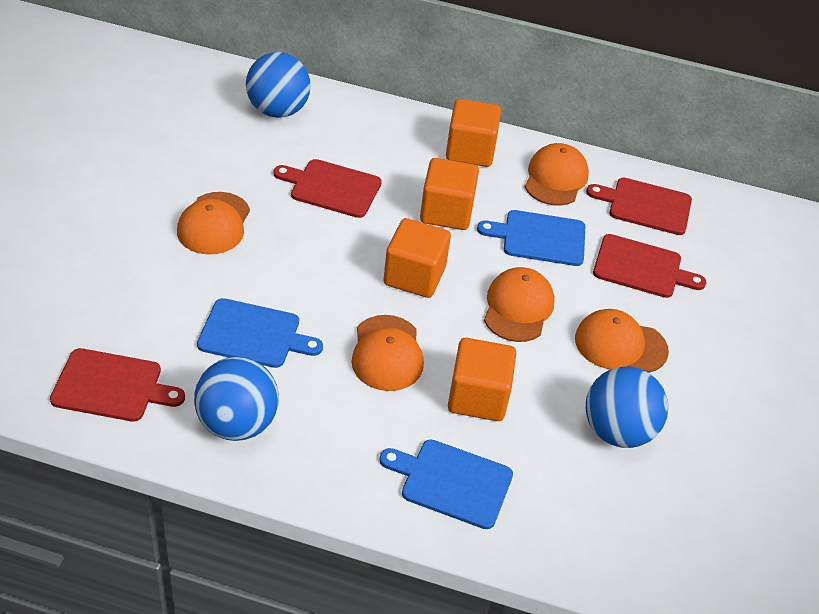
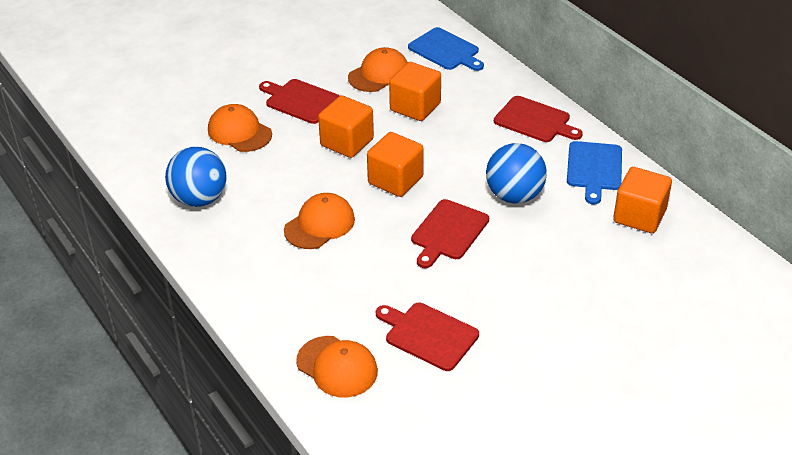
blue ball: [194,357,279,441] [246,52,311,118] [586,367,668,448] = 3 -> [165,147,227,207] [486,143,547,204] = 2
blue cutting board: [197,298,323,368] [379,440,513,529] [477,210,585,266] = 3 -> [408,27,484,71] [567,141,622,204] = 2
orange cap: [177,192,250,255] [351,315,424,391] [484,267,555,342] [525,143,589,206] [575,309,669,373] = 5 -> [208,104,272,152] [284,193,355,249] [296,336,378,397] [348,47,407,92] = 4

